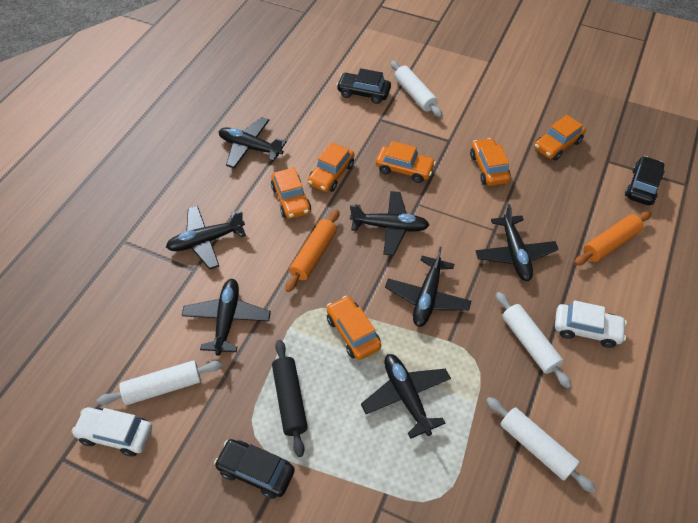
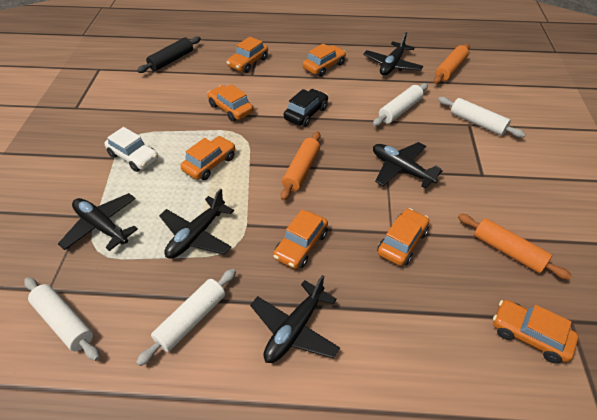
black car: [214,439,295,499] [336,68,391,104] [625,156,665,205] = 3 -> [284,89,328,127] = 1
black plane: [166,206,246,270] [182,279,271,356] [219,117,287,169] [350,191,429,256] [361,354,451,439] [385,247,471,327] [476,204,559,281] = 7 -> [58,193,138,251] [159,189,234,259] [250,275,340,363] [363,32,423,75] [373,142,443,189] = 5
orange car: [271,167,311,219] [308,143,354,192] [327,296,381,360] [376,141,436,183] [470,138,511,186] [534,115,586,161] = 6 -> [180,136,235,180] [207,84,253,122] [226,37,268,73] [273,210,328,269] [303,44,346,77] [377,208,429,266] [493,300,579,364] = 7
orange rolling pin: [285,209,339,292] [574,211,651,266] = 2 -> [281,131,320,200] [434,44,470,84] [458,214,572,280] = 3
white car: [72,407,152,456] [555,300,627,348] = 2 -> [105,127,158,172] = 1

